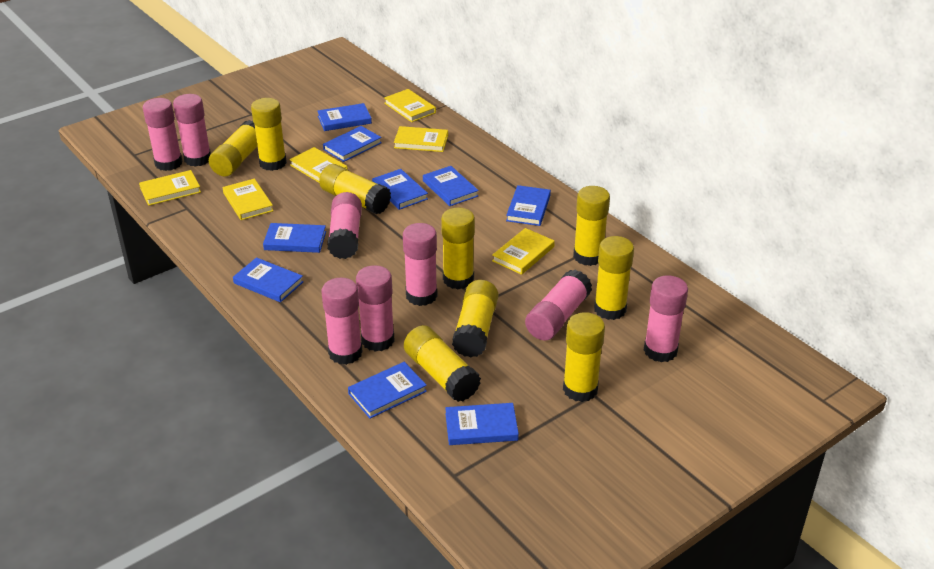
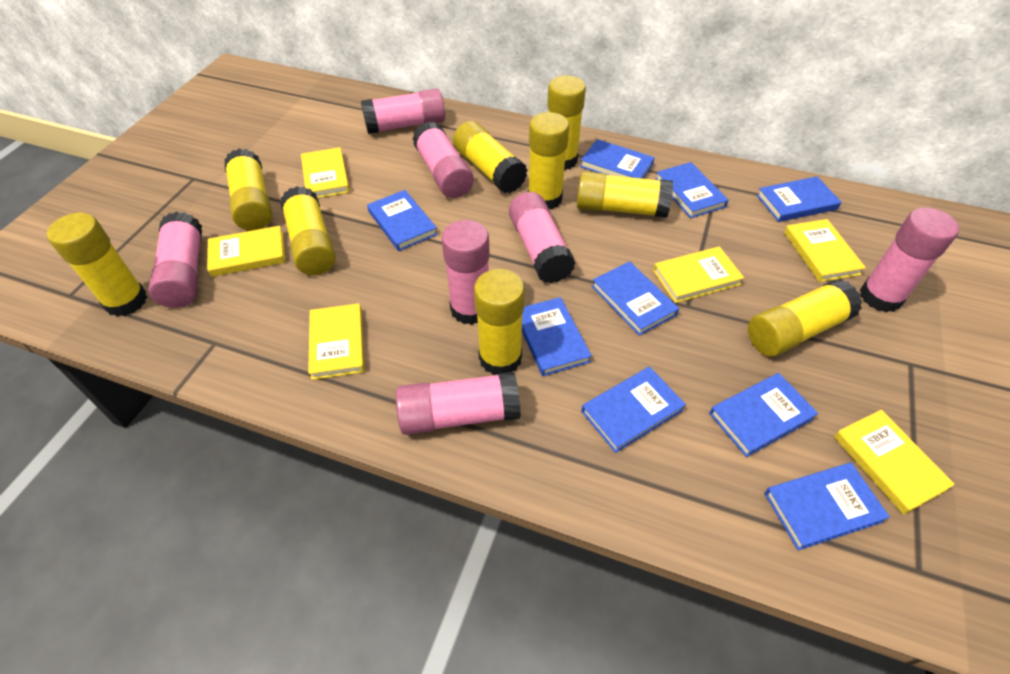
pink glue stick: [143,98,182,171] [173,94,211,167] [322,278,363,365] [327,192,362,259] [356,265,395,352] [403,223,438,306] [525,270,592,341] [644,275,688,362] = 8 -> [148,212,202,308] [361,88,445,134] [396,372,521,435] [412,122,474,198] [442,220,490,325] [509,192,576,283] [860,207,959,312] = 7

